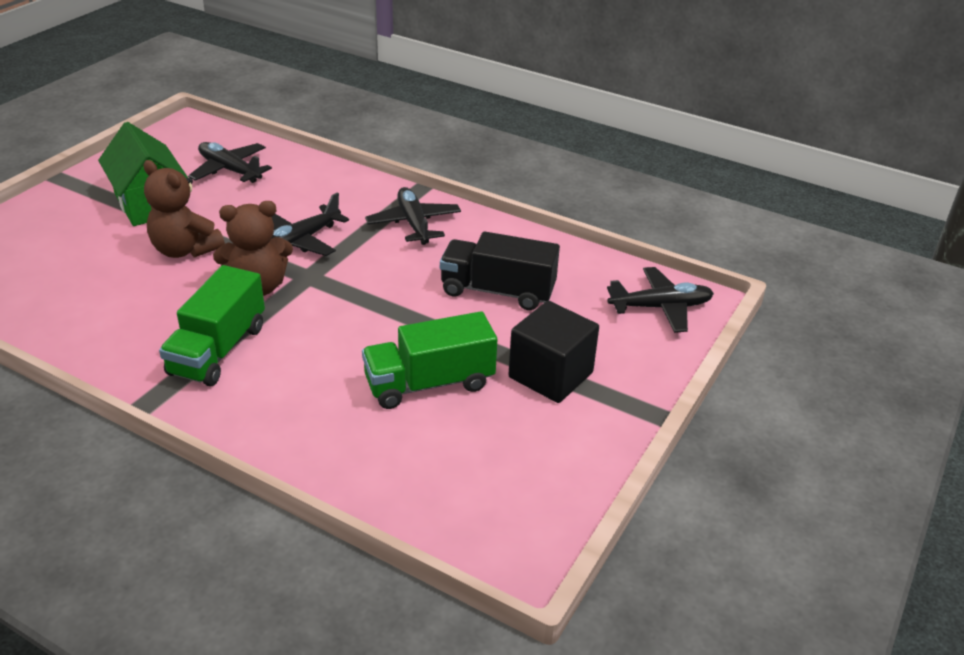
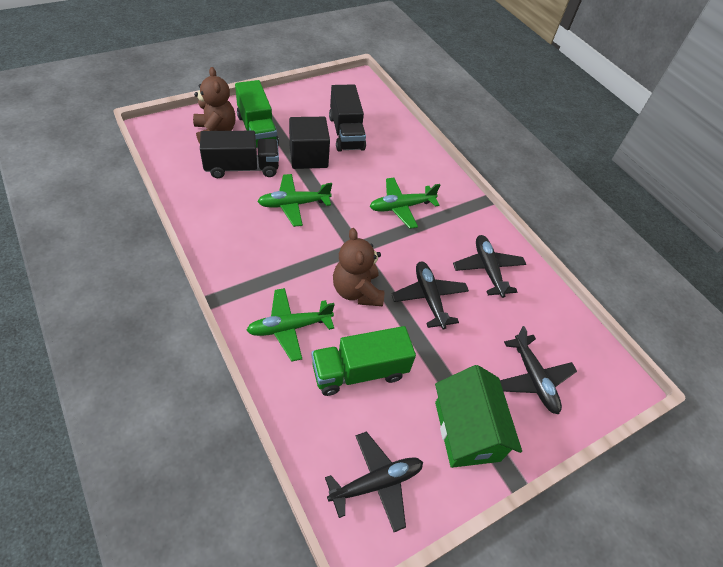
black truck: [440,231,560,310] = 1 -> [200,131,279,178] [329,84,366,152] = 2
green plane: none = 0 -> [247,288,335,362] [257,174,332,227] [370,177,440,229] = 3

